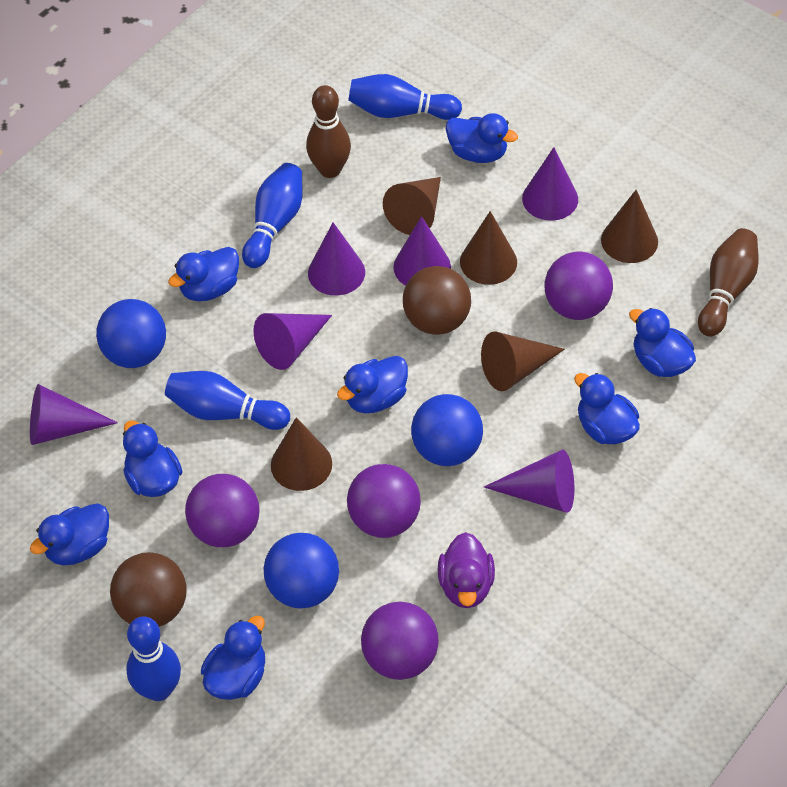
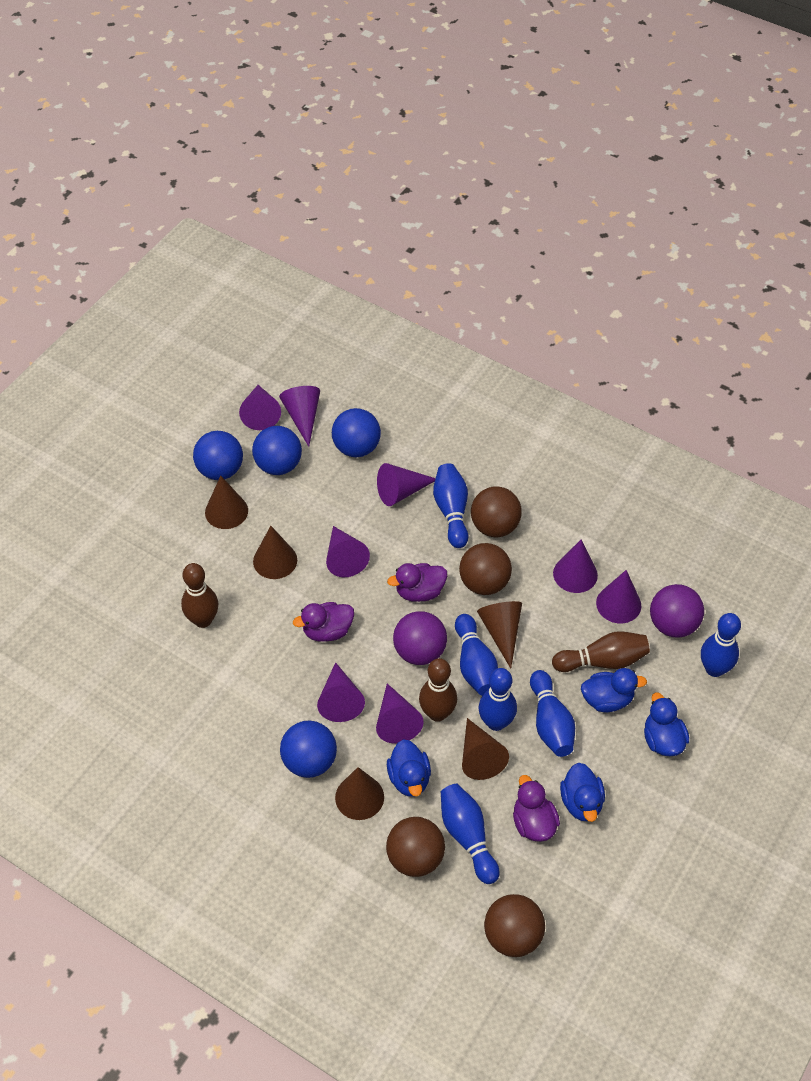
blue ball: [96,299,166,368] [264,533,339,609] [411,394,483,466] = 3 -> [193,431,243,480] [252,426,302,475] [280,721,337,778] [332,408,381,457] = 4
blue bowling pin: [126,617,181,701] [165,371,290,430] [242,163,303,268] [348,74,462,120] = 4 -> [433,463,468,548] [441,784,500,884] [455,614,498,696] [479,668,517,731] [530,670,575,757] [701,613,741,677] = 6
blue duck: [30,503,109,565] [123,420,182,497] [168,247,239,301] [201,616,265,700] [337,356,408,413] [446,113,518,163] [574,373,640,444] [629,308,696,377] = 8 -> [387,739,431,797] [560,763,605,822] [581,668,647,712] [644,692,689,756] = 4
brown ball: [110,552,187,627] [403,266,471,335] = 2 -> [386,817,445,877] [459,543,512,595] [471,486,522,537] [484,894,545,957] = 4
brown bowling pin: [306,85,351,178] [698,228,759,337] = 2 -> [181,563,218,628] [419,658,457,722] [552,631,650,672] = 3
purple ball: [185,474,260,547] [347,464,421,538] [361,602,439,680] [544,252,613,320] = 4 -> [393,611,447,665] [650,584,704,638] = 2
purple cone: [30,384,118,445] [254,313,332,370] [308,222,365,296] [393,216,451,286] [484,450,575,513] [522,147,578,221] = 6 -> [239,385,281,430] [279,386,320,447] [317,662,365,722] [326,526,370,577] [376,683,424,744] [377,463,435,506] [553,539,598,593] [596,570,641,623] = 8
purple duck: [437,532,495,608] = 1 -> [293,602,354,642] [387,563,447,602] [513,775,560,842] = 3

